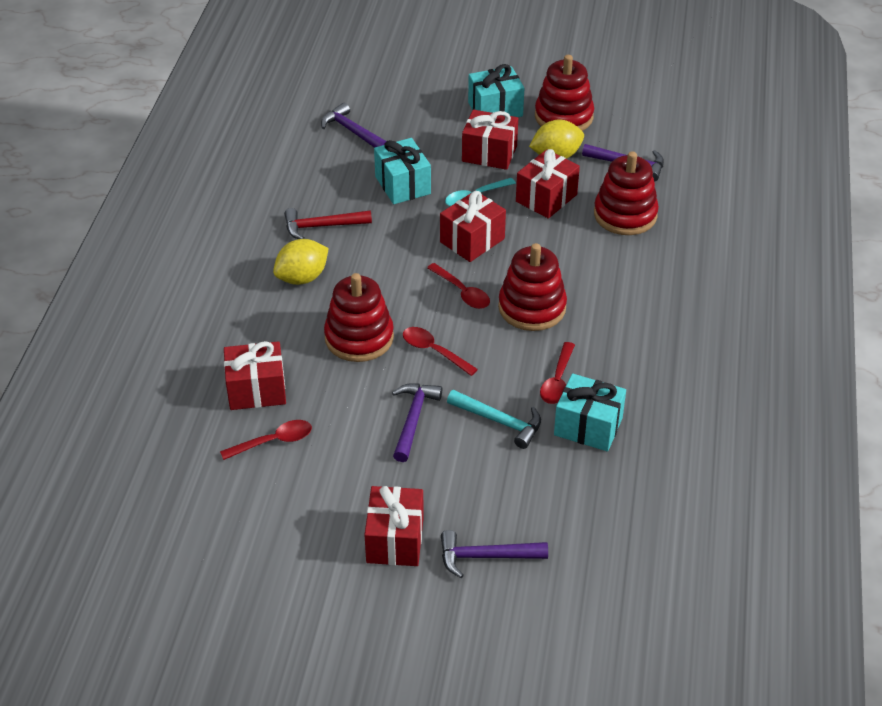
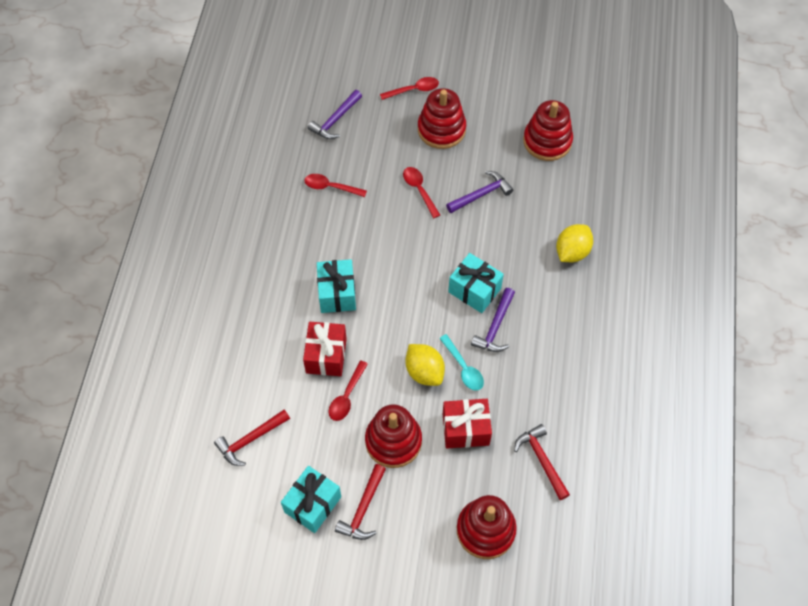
purple hammer: [321,103,386,148] [392,383,442,462] [441,530,548,578] [582,144,664,182] = 4 -> [308,90,362,139] [446,171,513,213] [471,288,515,352] = 3
red gift: [224,341,286,410] [364,486,424,566] [440,190,506,262] [462,110,518,170] [516,149,580,219] = 5 -> [303,322,347,376] [443,399,492,449] = 2
red hammer: [284,208,372,239] = 1 -> [214,410,290,466] [335,464,386,540] [514,424,570,500] = 3
turquoise hammer: [447,390,541,449] = 1 -> none = 0

